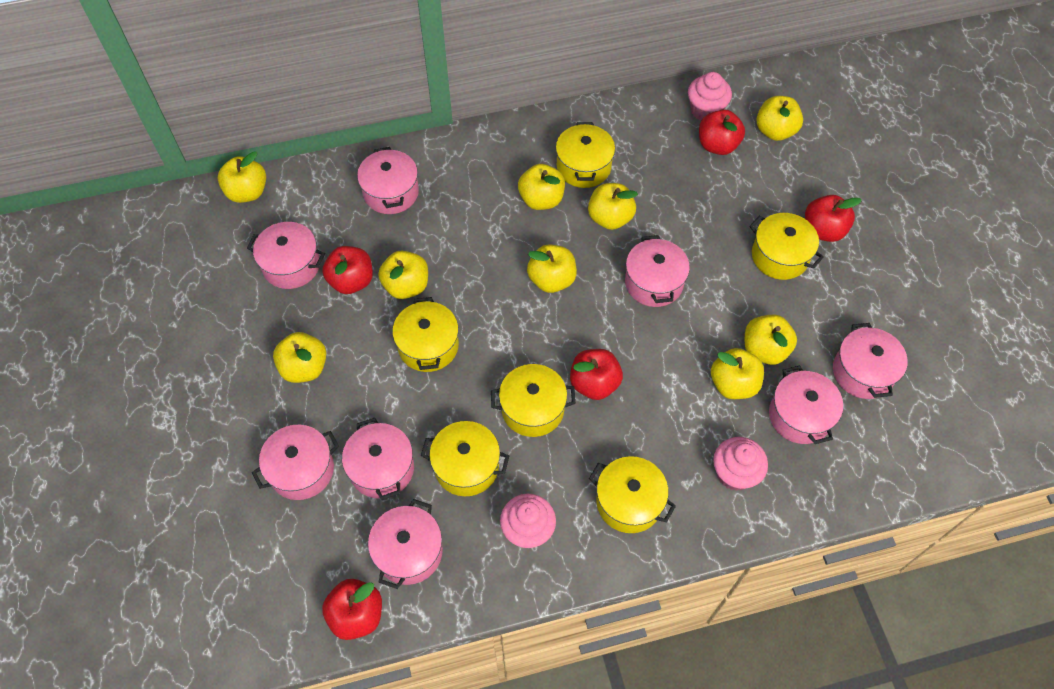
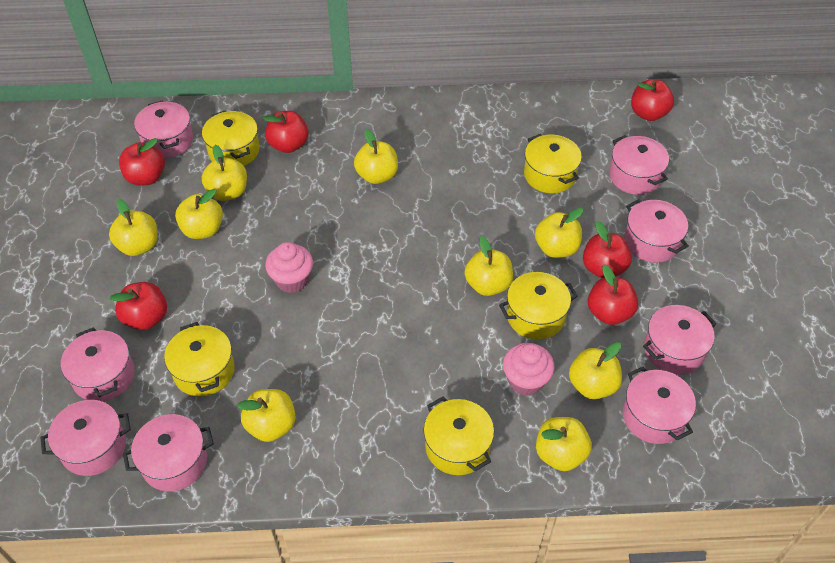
pink cupcake: [500,494,556,548] [688,72,732,121] [713,437,768,491] = 3 -> [265,242,313,293] [503,343,554,396] = 2
red apple: [322,246,373,294] [322,579,382,640] [570,349,623,400] [699,110,745,155] [805,195,862,242] = 5 -> [110,282,167,330] [119,138,165,186] [263,111,309,153] [583,221,632,278] [588,264,638,325] [631,80,674,121] = 6
yellow pot: [392,297,459,372] [421,421,509,496] [491,364,576,437] [556,122,615,188] [589,456,676,533] [749,213,824,280] = 6 -> [164,322,235,397] [202,110,260,166] [424,397,494,475] [499,272,578,340] [524,134,582,193] = 5

